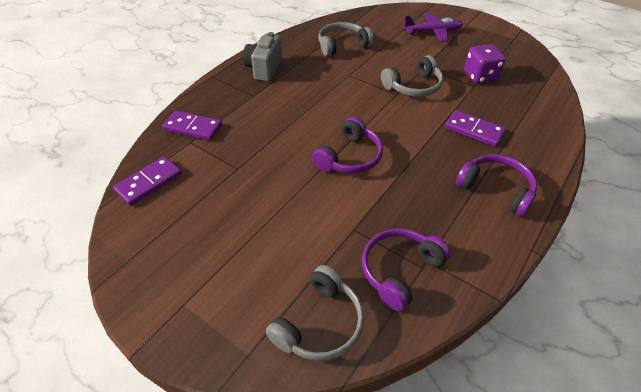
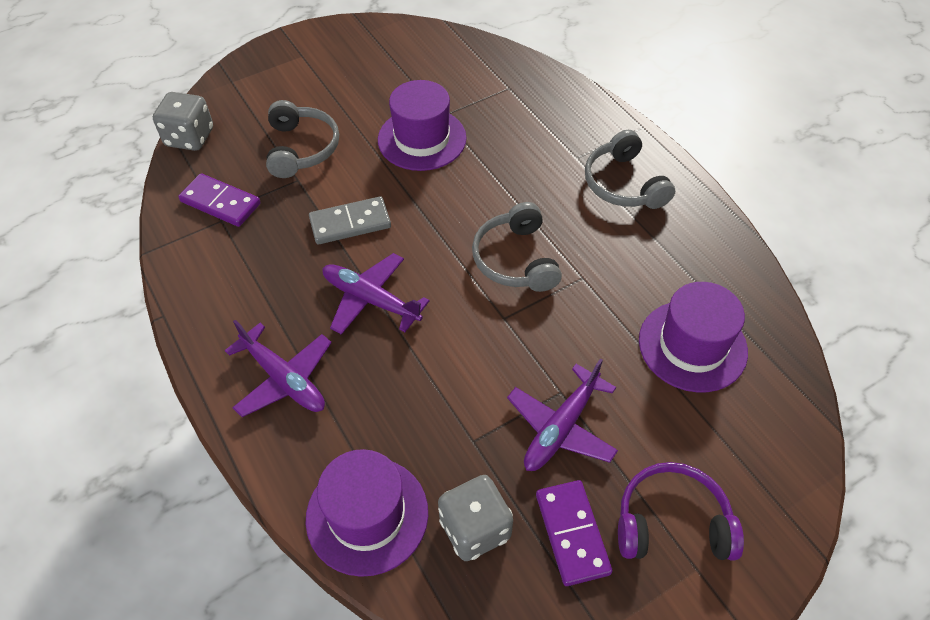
grey camera: [243,32,282,82] = 1 -> none = 0
grey dice: none = 0 -> [153,92,213,151] [438,475,513,561] = 2
grey domino: none = 0 -> [309,196,391,244] = 1
purple dice: [464,44,506,84] = 1 -> none = 0
purple domino: [113,157,182,206] [162,111,222,141] [445,110,506,147] = 3 -> [178,173,261,227] [536,480,613,586] = 2
purple hat: none = 0 -> [306,449,428,577] [378,80,466,171] [639,282,748,392] = 3
purple headphones: [312,117,383,174] [362,228,451,311] [456,154,537,217] = 3 -> [618,462,744,560] = 1
purple plane: [403,13,463,42] = 1 -> [225,320,332,417] [323,253,430,335] [507,358,618,471] = 3

